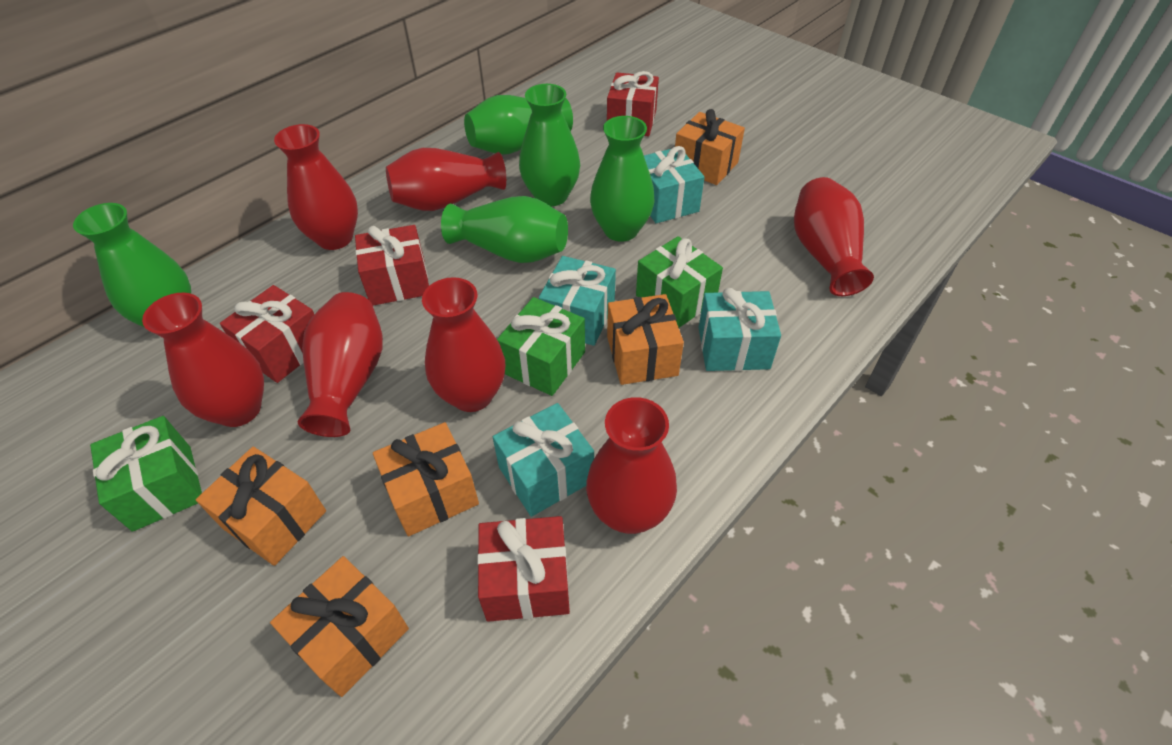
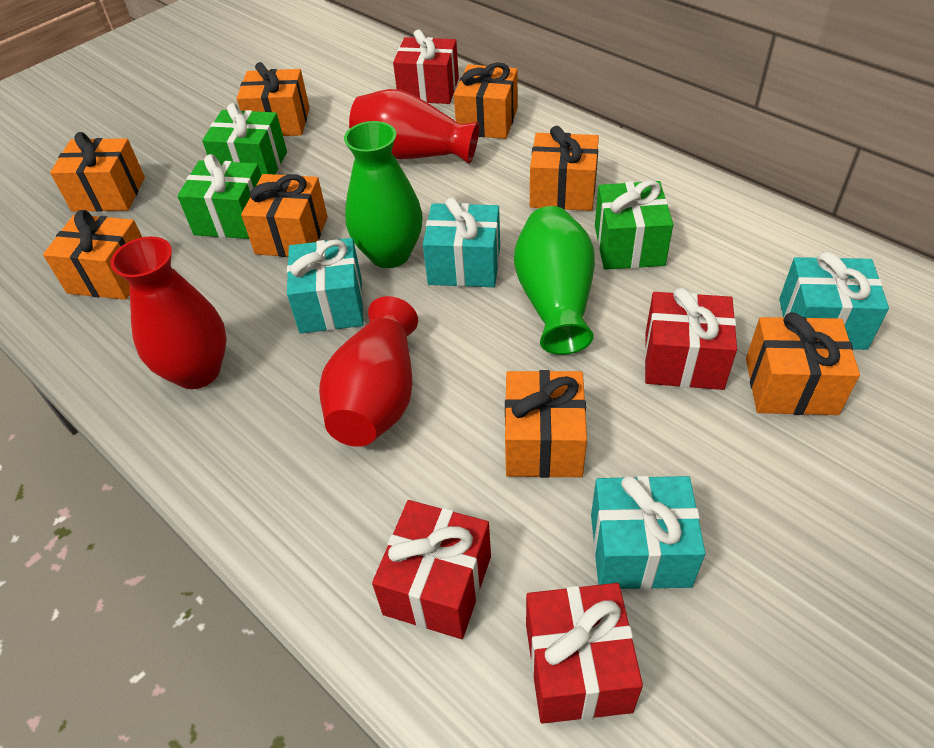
green vase: [73,203,191,327] [441,196,568,263] [464,95,573,154] [519,84,580,206] [590,116,655,242] = 5 -> [344,121,422,268] [514,206,595,355] = 2
orange gift: [196,447,326,566] [270,556,409,697] [373,422,479,536] [607,294,684,385] [675,109,745,185] = 5 -> [43,210,142,300] [50,132,145,212] [237,62,310,136] [241,174,328,257] [454,62,518,139] [505,370,587,478] [530,126,599,211] [746,312,860,415] = 8
red vase: [142,293,264,427] [274,124,358,250] [298,292,383,437] [386,148,506,211] [422,277,505,412] [586,397,677,534] [794,177,874,296] = 7 -> [111,236,227,389] [319,296,418,447] [349,89,479,164] = 3

